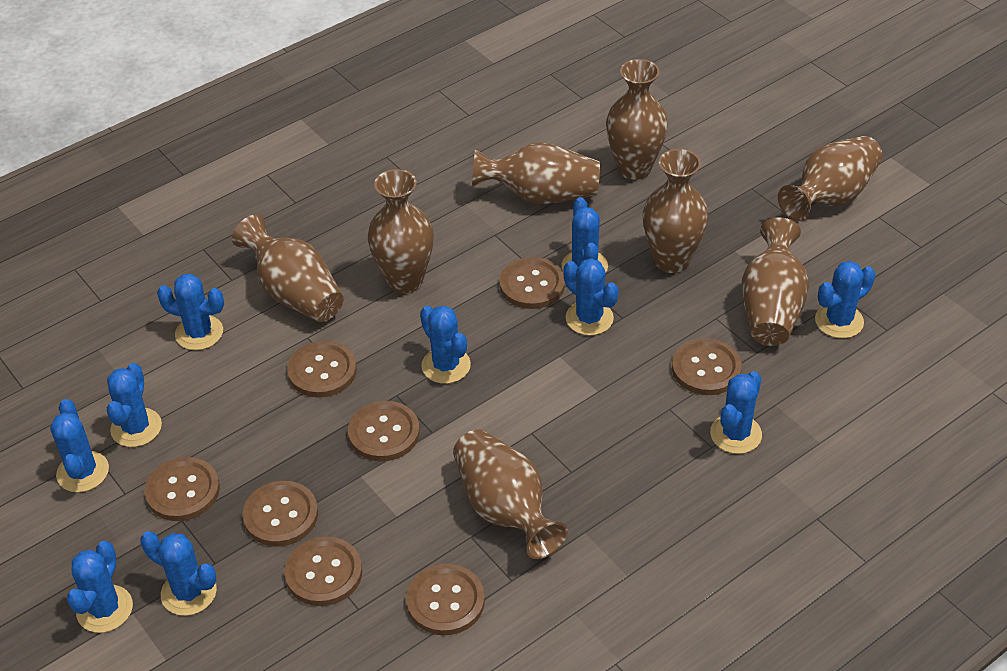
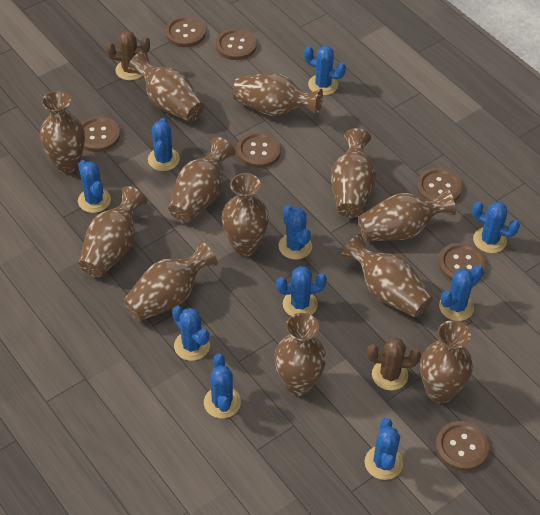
brown button: [145,457,220,521] [242,481,318,546] [285,536,362,606] [287,341,357,398] [348,401,420,461] [406,564,485,635] [499,257,565,309] [672,338,742,395] = 8 -> [81,117,120,152] [165,16,206,47] [216,29,257,60] [237,132,281,168] [417,168,463,202] [436,421,490,471] [438,243,487,281] = 7
brown cactus: none = 0 -> [106,31,150,80] [367,337,421,390] = 2
brown vase: [232,214,344,322] [368,169,434,294] [453,429,568,559] [472,142,600,204] [606,59,668,180] [643,149,708,273] [742,217,809,346] [778,136,882,221] = 8 -> [39,90,85,173] [79,186,147,277] [123,241,218,321] [128,51,204,122] [168,137,236,223] [221,173,269,256] [233,73,323,116] [274,313,326,396] [331,128,376,218] [341,234,433,318] [358,188,456,241] [420,320,473,403] = 12

